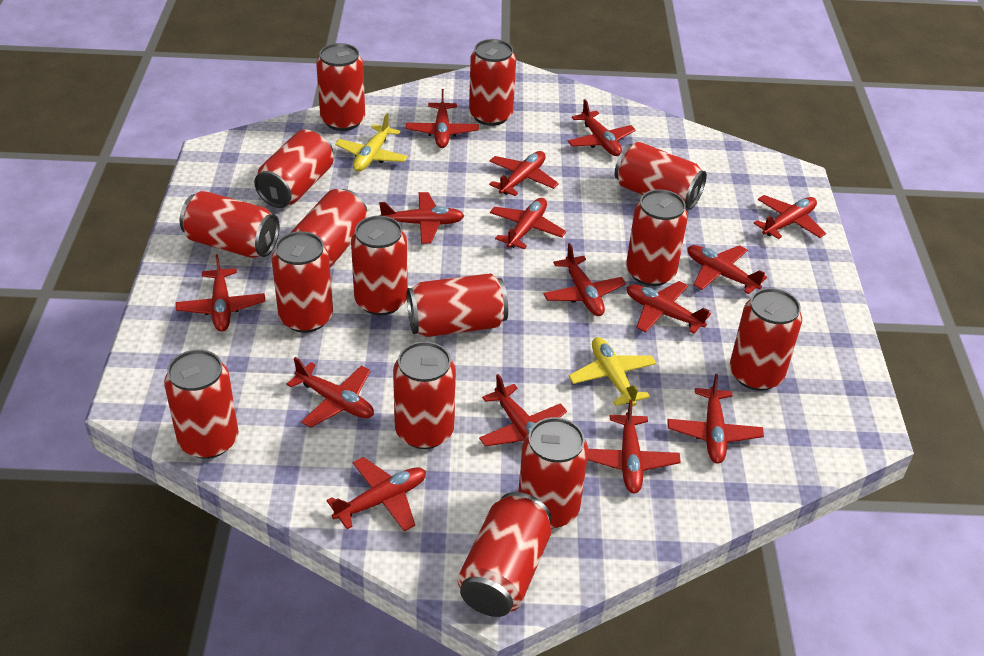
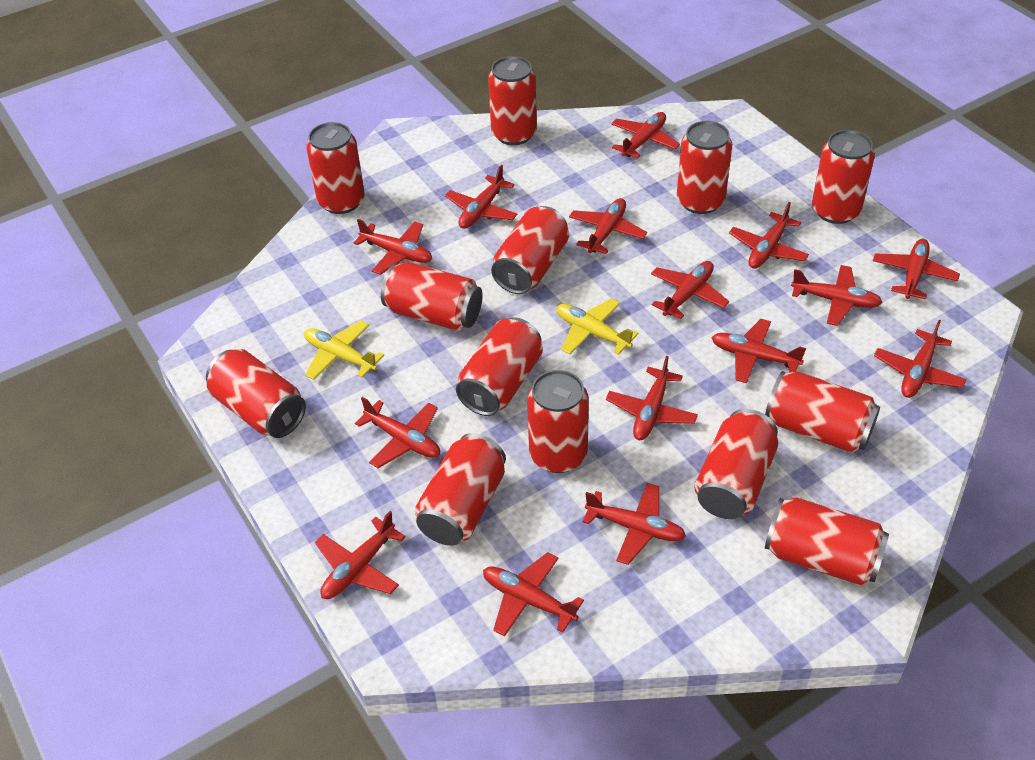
red can: [164,350,239,459] [180,191,280,258] [254,130,334,208] [272,231,333,333] [291,189,368,267] [316,43,365,131] [351,216,408,316] [393,341,456,449] [407,273,508,337] [458,492,551,617] [469,39,516,126] [518,417,589,529] [615,142,707,210] [626,189,688,286] [730,288,802,391] = 15 -> [206,349,306,438] [306,122,365,214] [381,262,483,331] [415,433,506,546] [456,317,543,416] [488,56,537,145] [491,206,569,294] [527,370,589,473] [677,121,733,214] [694,409,778,519] [765,371,880,453] [765,498,889,586] [812,130,875,224] = 13

